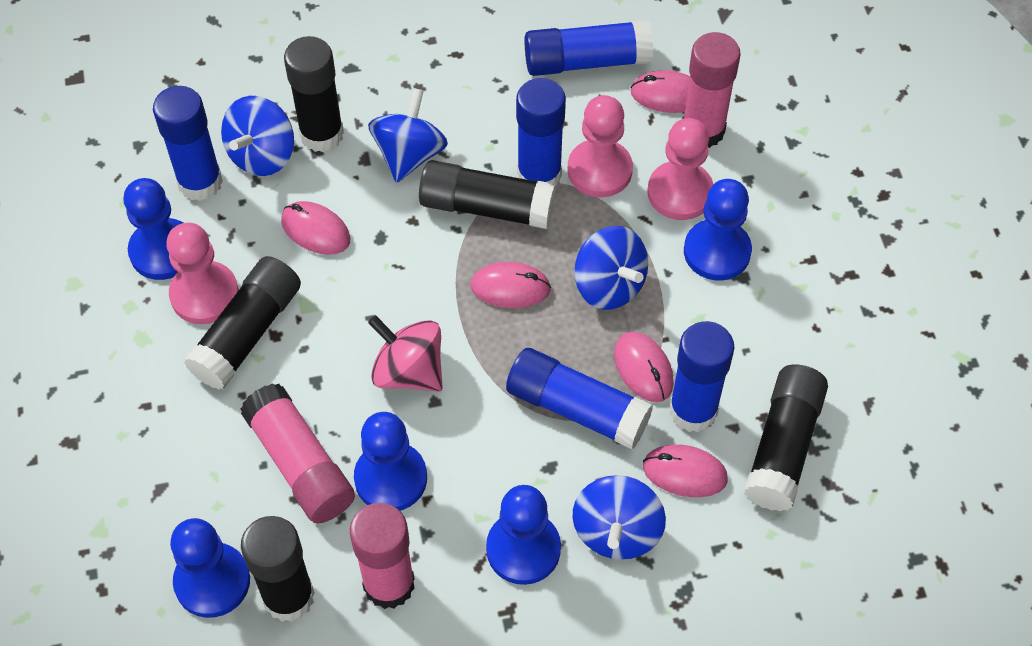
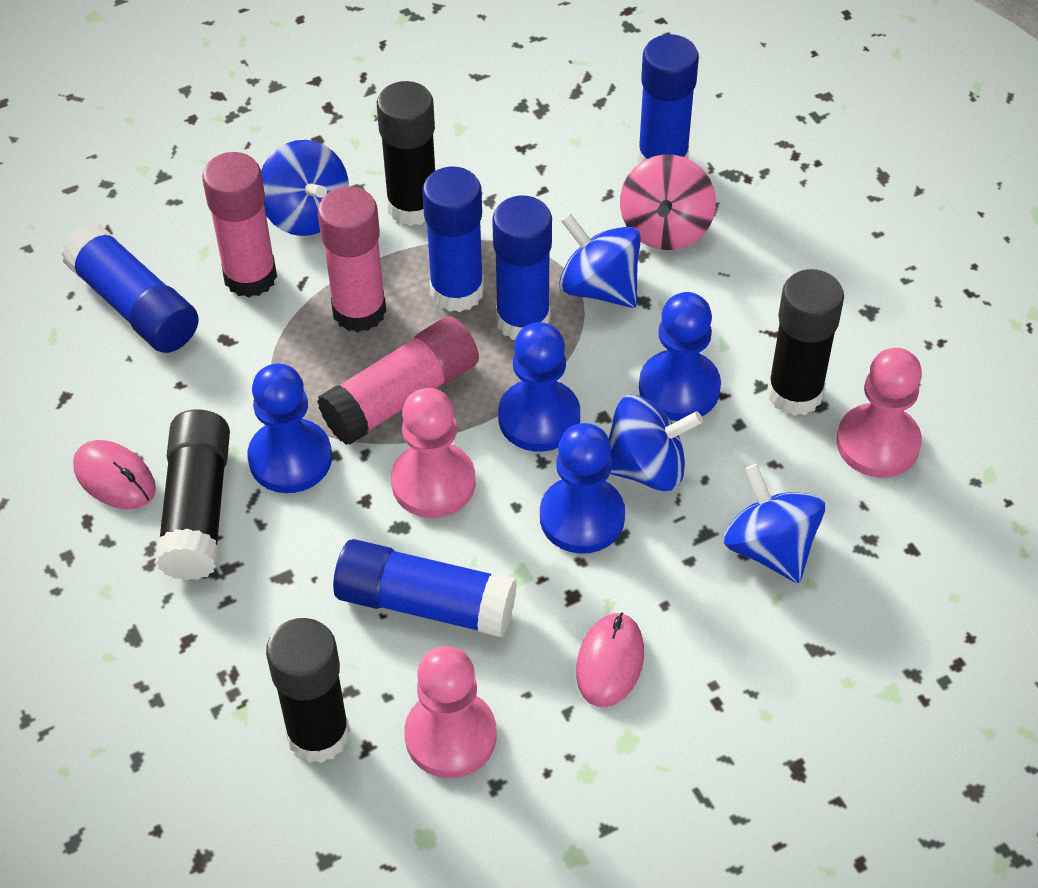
black glue stick: [184,256,301,390] [241,516,315,622] [284,36,344,152] [419,160,556,229] [744,365,828,511] = 5 -> [155,409,230,580] [266,618,350,763] [377,81,435,226] [767,269,844,416] = 4
blue pawn: [123,178,183,280] [170,518,250,618] [354,412,427,511] [486,485,561,585] [684,179,752,281] = 5 -> [247,364,332,493] [498,322,580,452] [540,423,625,554] [639,292,721,421] = 4
pink mouse: [281,201,351,255] [470,262,551,308] [614,332,674,402] [630,70,690,113] [643,445,728,497] = 5 -> [73,440,156,509] [576,612,644,707] = 2

